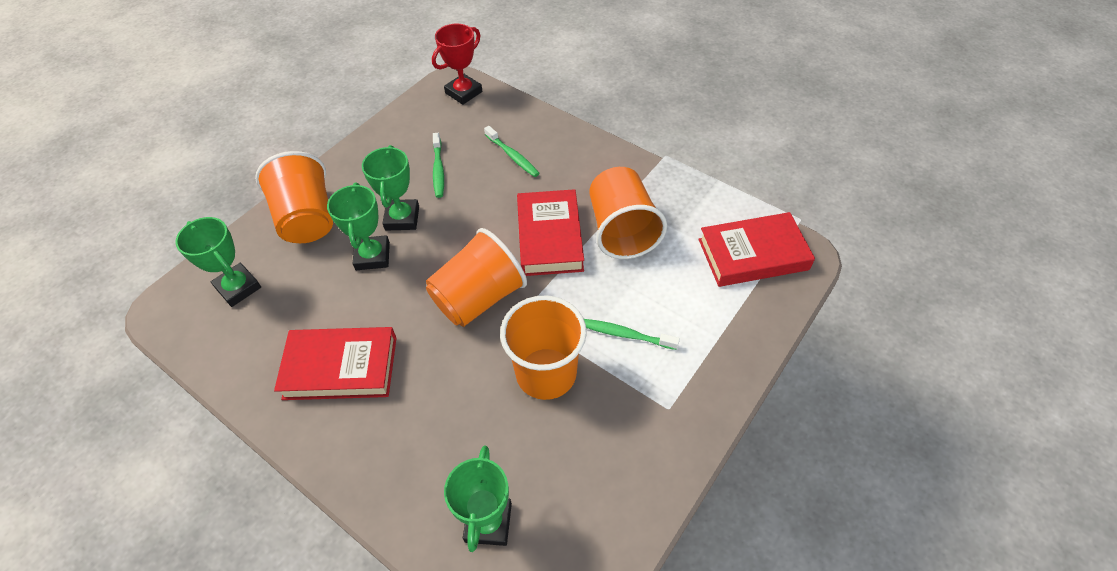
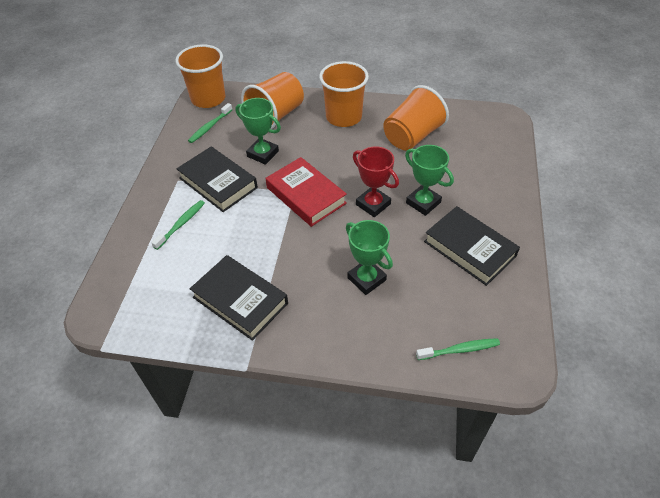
black book: none = 0 -> [176,147,258,212] [190,255,288,341] [424,206,520,286] = 3
green trophy: [175,217,261,307] [327,183,390,270] [362,145,419,231] [444,446,512,552] = 4 -> [236,98,281,165] [346,220,393,295] [405,145,454,216] = 3
red book: [274,327,396,400] [517,189,584,276] [699,212,815,287] = 3 -> [266,157,347,227] = 1

